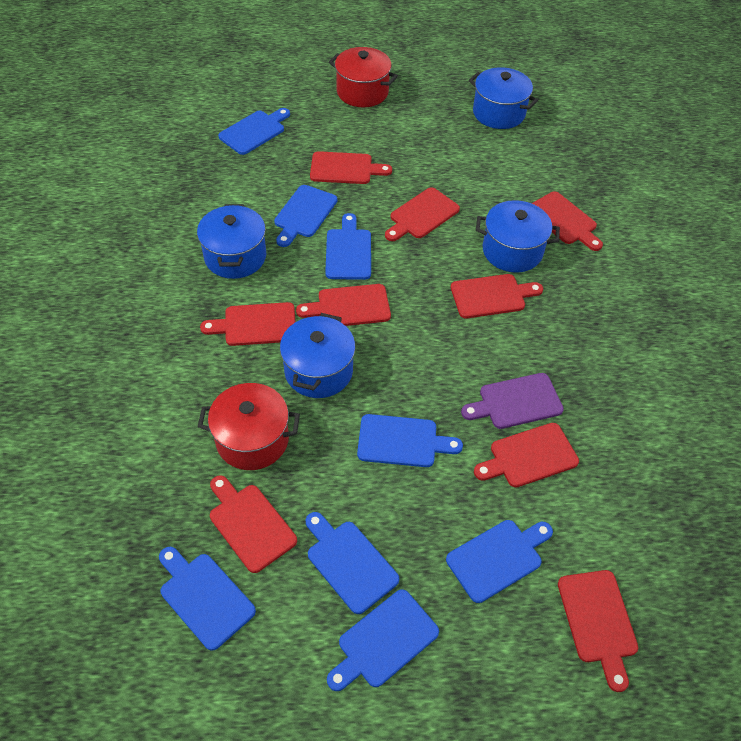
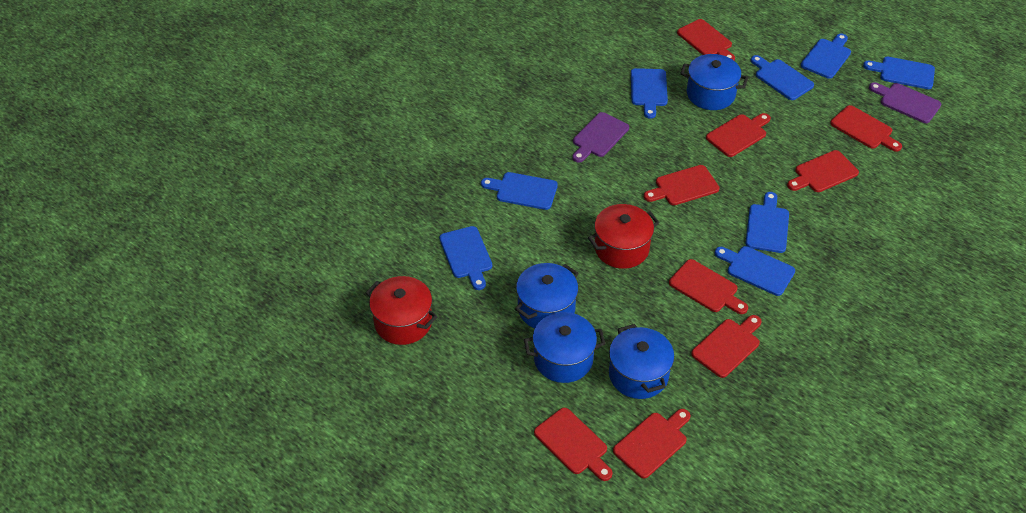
purple cutting board: [461,373,564,429] = 1 -> [572,112,629,163] [869,82,941,123] = 2

